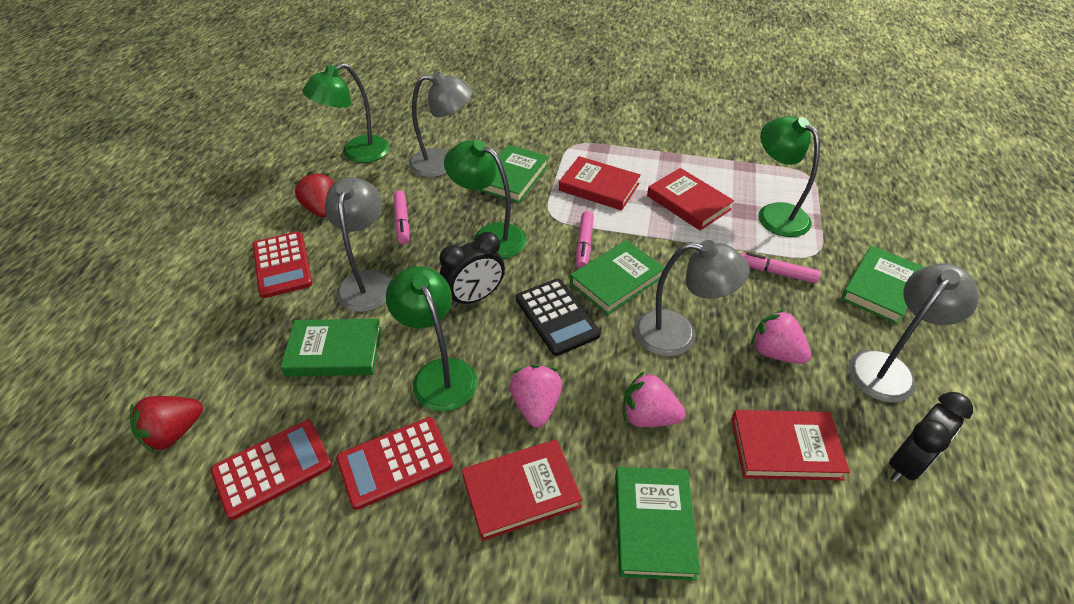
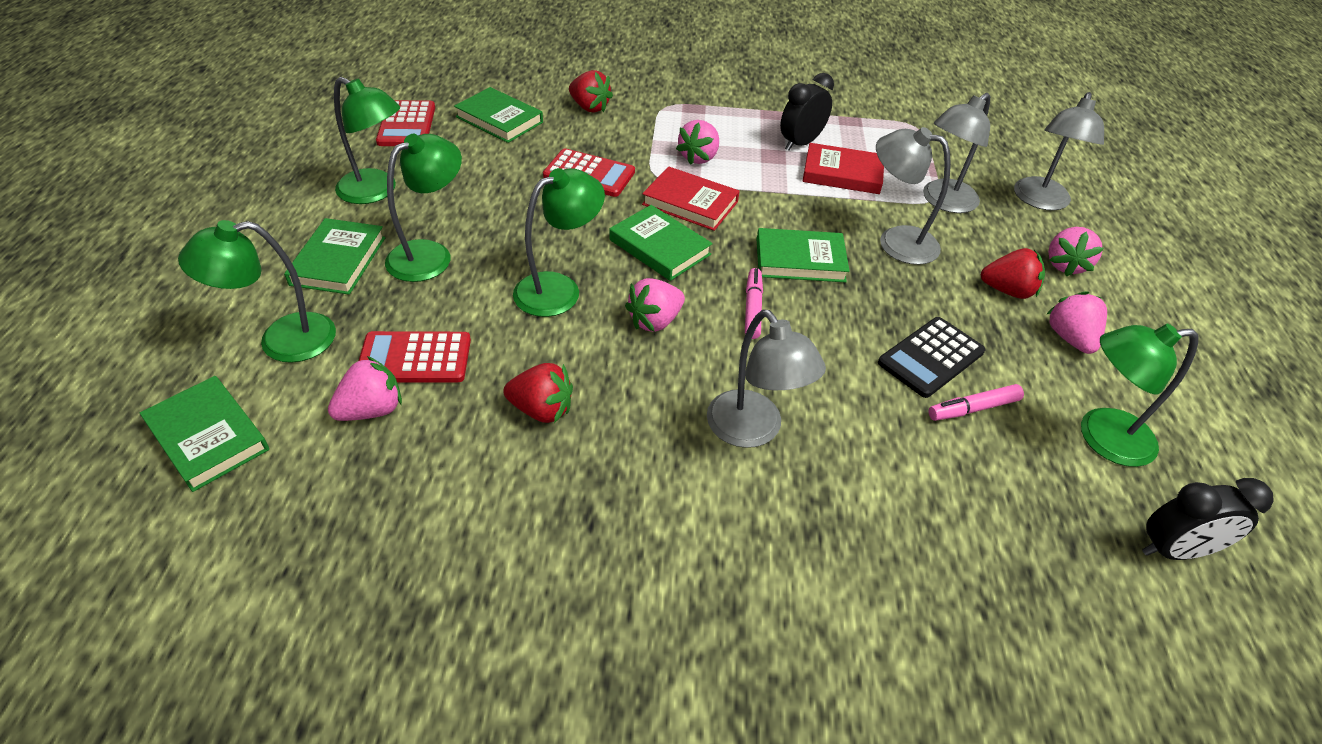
green lamp: [302,63,390,163] [386,266,478,412] [444,140,527,259] [759,116,820,237] = 4 -> [178,220,336,363] [334,77,400,204] [385,134,462,282] [513,168,605,317] [1081,324,1198,467] = 5
pink marker: [393,191,409,245] [576,211,594,269] [741,252,821,283] = 3 -> [745,268,763,339] [928,384,1024,421] = 2
pink strawberry: [509,365,562,428] [623,371,686,427] [751,309,811,364] = 3 -> [328,356,402,421] [625,278,685,332] [676,120,719,165] [1046,291,1107,354] [1048,227,1104,276] = 5
red book: [462,439,582,541] [559,156,641,211] [647,168,734,231] [731,410,850,481] = 4 -> [642,166,740,231] [803,143,884,194] = 2
red strawberry: [130,396,203,453] [294,172,334,218] = 2 -> [503,363,573,423] [569,70,613,113] [981,248,1045,299] = 3

